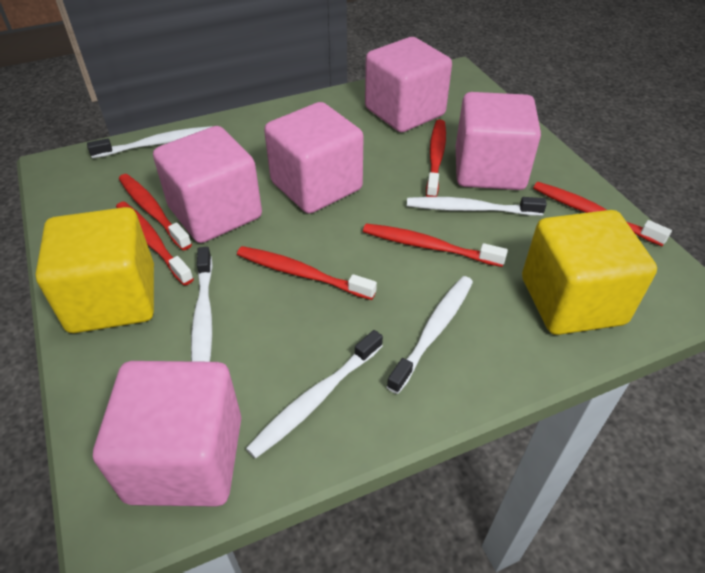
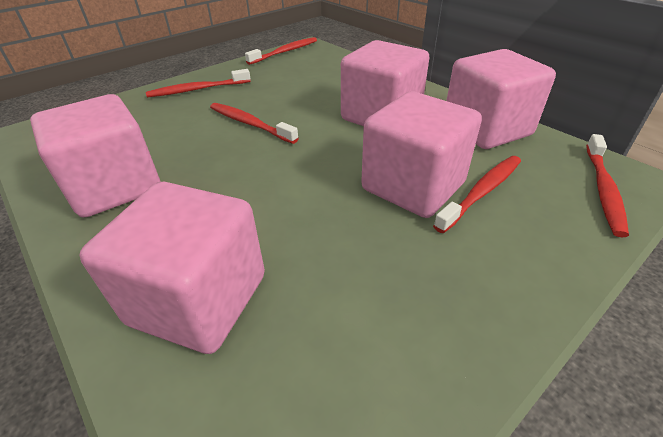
red toothbrush: [116,201,194,286] [119,174,192,250] [237,246,377,300] [363,223,508,267] [426,120,446,197] [533,182,672,246] = 6 -> [146,69,251,97] [210,103,299,144] [245,37,317,65] [433,156,521,233] [586,134,629,237] = 5
white toothbrush: [87,126,212,158] [191,247,213,362] [246,330,383,459] [387,276,473,394] [407,197,547,216] = 5 -> none = 0
yellow cube: [36,207,154,333] [522,210,657,335] = 2 -> none = 0

